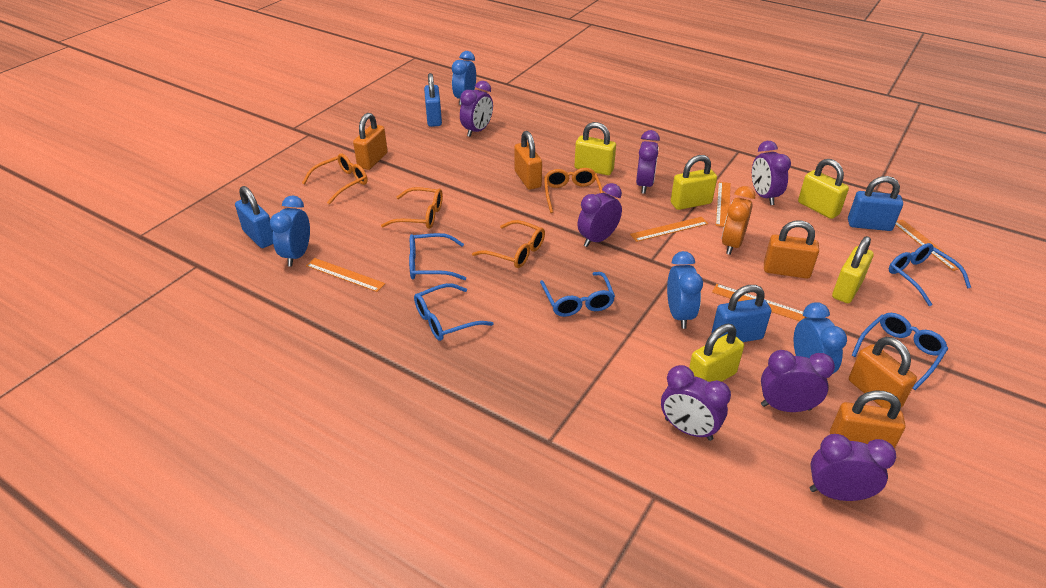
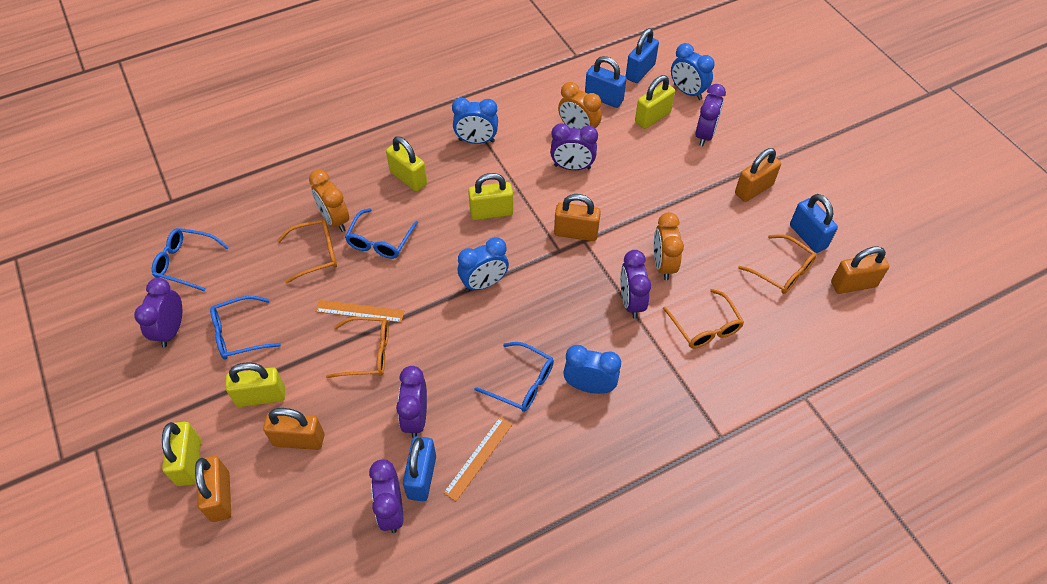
blue glasses: [409,233,466,280] [414,283,493,341] [540,272,615,317] [852,313,948,390] [889,243,971,306] = 5 -> [152,228,229,292] [210,296,281,359] [345,208,418,259] [474,342,554,412] = 4
orange clock: [722,186,755,255] = 1 -> [309,169,349,232] [558,82,602,129] [654,212,684,280] = 3
orange ruler: [306,258,385,292] [630,217,708,242] [712,284,805,321] [716,182,731,227] [895,220,964,271] = 5 -> [315,300,404,323] [443,417,513,501] = 2
purple clock: [460,81,493,137] [578,183,622,247] [636,130,660,194] [661,365,731,441] [752,141,791,205] [761,350,835,412] [810,434,896,501] = 7 -> [134,278,182,347] [369,459,403,533] [396,366,427,437] [550,123,598,170] [620,250,651,319] [695,84,726,147] = 6

